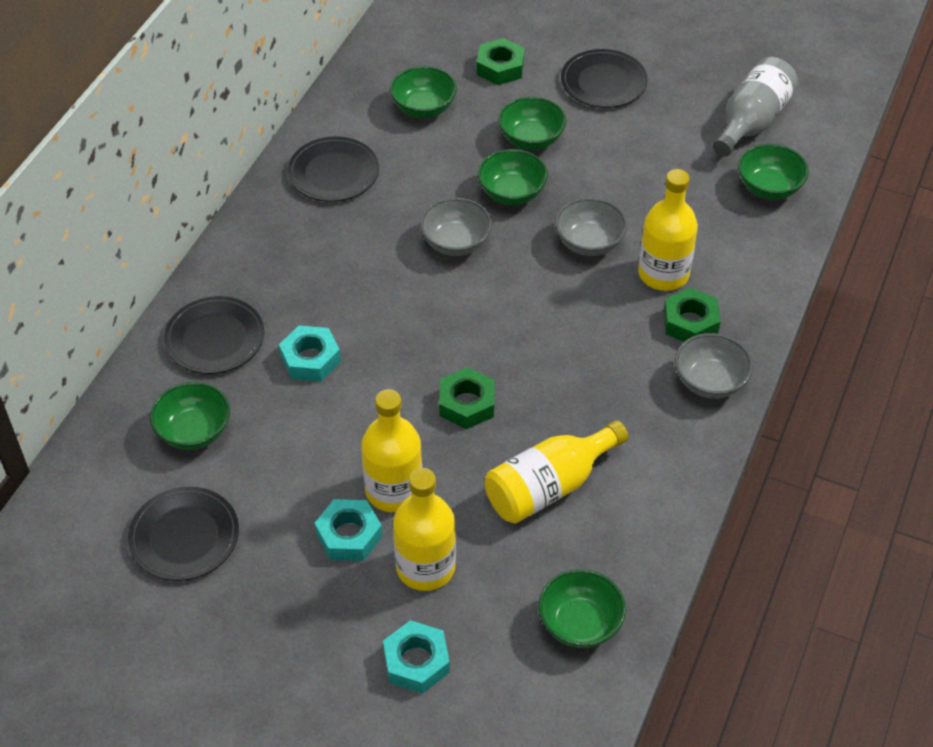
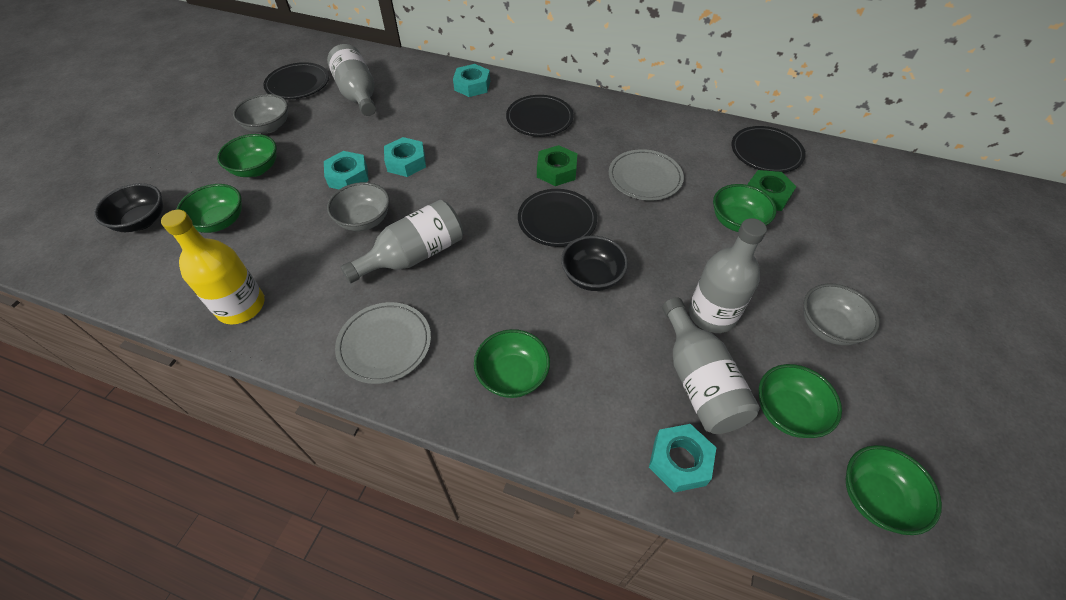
black bowl: none = 0 -> [94,183,163,232] [561,236,628,291] = 2
green nut: [439,367,495,429] [477,38,525,85] [663,288,721,342] = 3 -> [537,145,577,186] [748,170,797,211] = 2
grey bottle: [713,57,798,157] = 1 -> [327,44,376,116] [340,200,463,283] [662,297,760,434] [689,218,767,333] = 4
grey plate: none = 0 -> [335,302,431,384] [609,149,684,200] = 2
turquoise nut: [279,326,341,382] [315,499,382,561] [383,620,450,694] = 3 -> [324,151,369,189] [384,137,426,177] [453,64,490,97] [649,424,716,493] = 4
yellow bottle: [361,389,422,512] [393,468,456,591] [485,420,628,524] [638,169,698,291] = 4 -> [161,210,265,324] = 1

